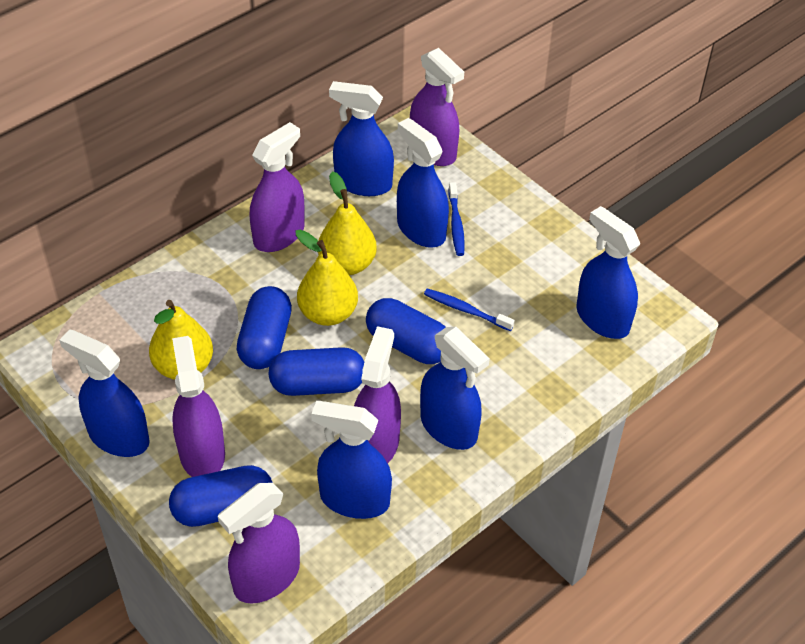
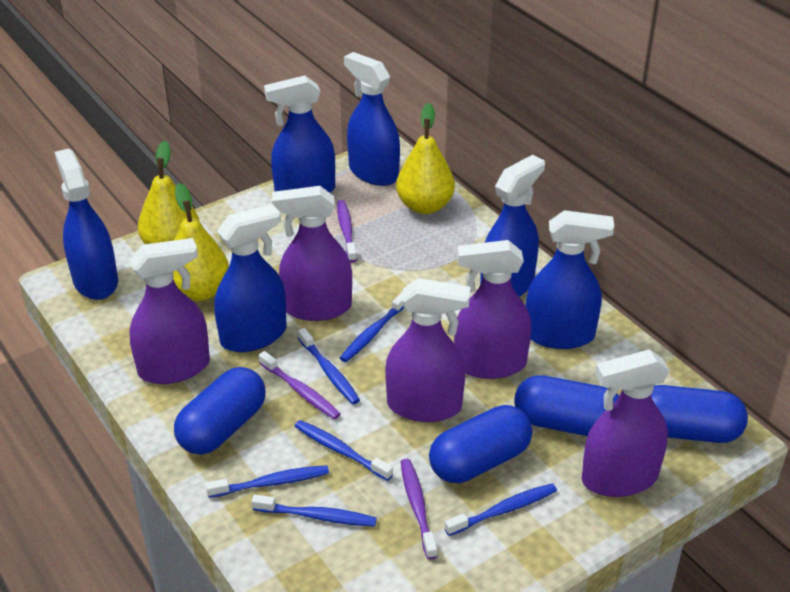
blue toothbrush: [424,289,515,331] [449,182,465,256] = 2 -> [206,465,329,498] [251,494,377,527] [294,420,393,481] [298,328,360,404] [340,293,404,362] [444,483,557,536] = 6
purple toothbrush: none = 0 -> [259,351,341,419] [337,200,357,262] [401,459,438,560] = 3

